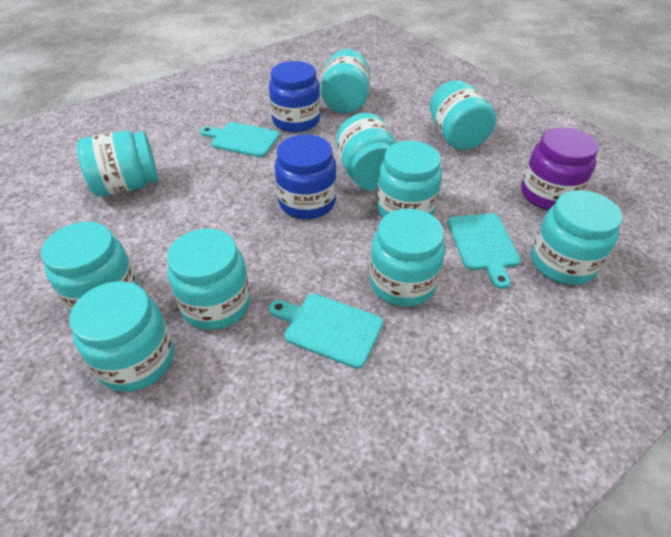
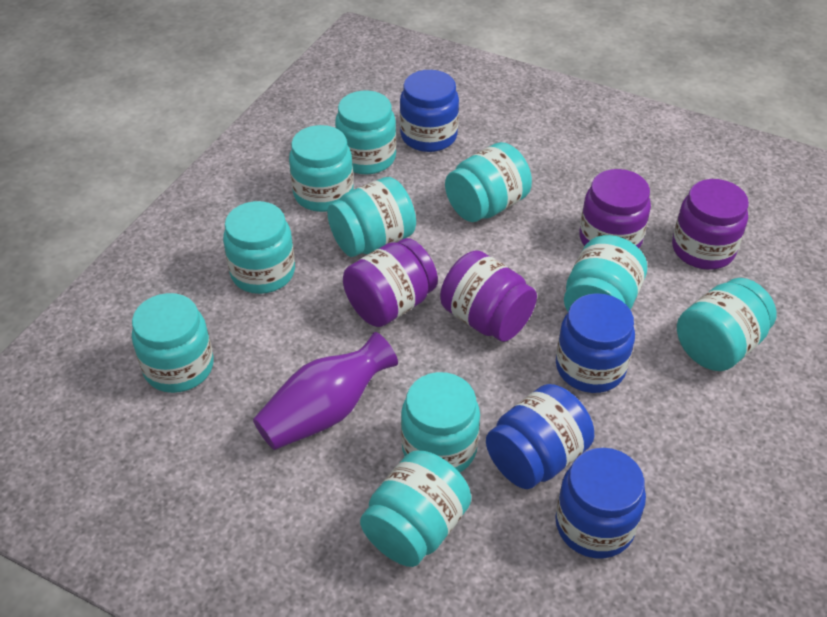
blue jar: [269,61,320,132] [275,134,336,219] = 2 -> [400,70,459,152] [486,384,594,489] [555,448,646,558] [556,293,635,393] = 4
purple jar: [521,127,598,210] = 1 -> [343,238,438,327] [440,250,537,342] [579,169,651,248] [672,179,749,270] = 4
purple vase: none = 0 -> [253,332,398,450] = 1
turquoise cutting board: [200,122,280,157] [269,294,383,369] [447,213,521,289] = 3 -> none = 0

